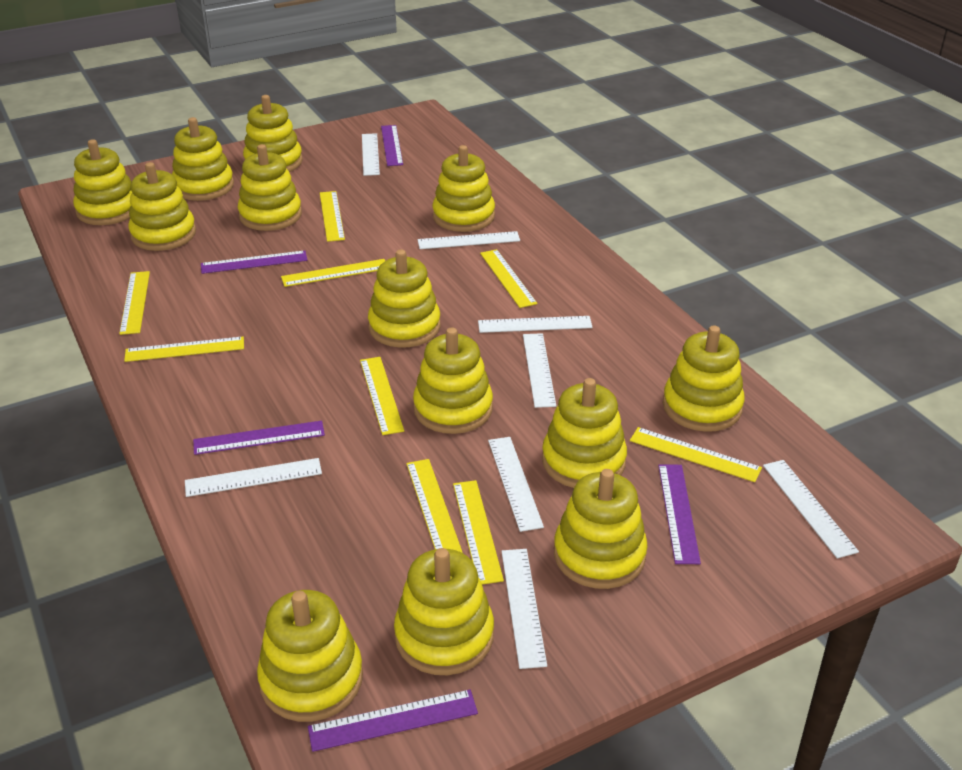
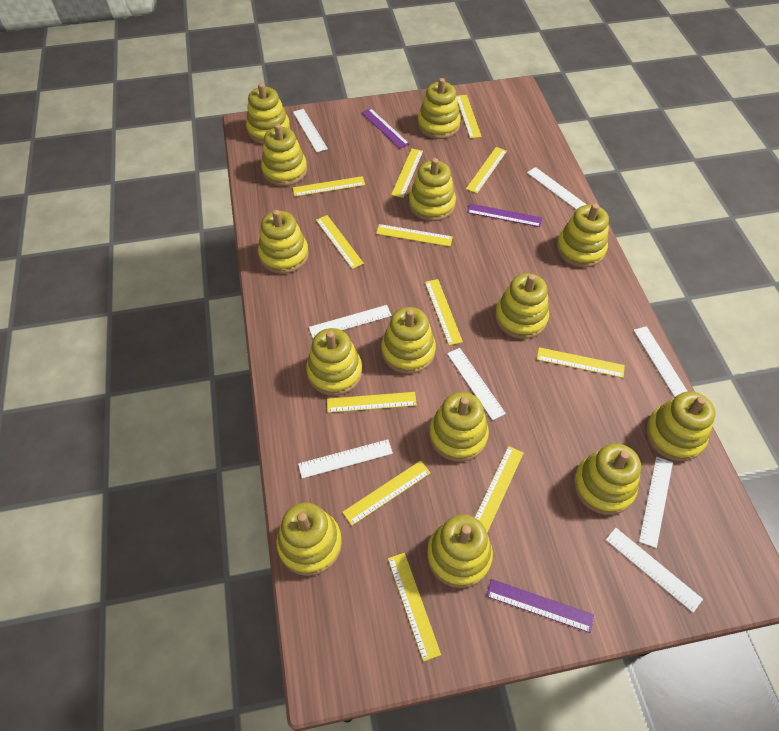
purple ruler: [193,421,325,455] [201,251,307,274] [308,690,478,752] [381,125,403,166] [658,464,701,564] = 5 -> [361,108,409,149] [467,204,542,227] [486,579,594,633] = 3
yellow ruler: [119,271,150,335] [124,337,244,362] [281,259,385,287] [320,191,345,242] [360,357,404,435] [406,459,463,553] [453,480,504,585] [480,249,537,308] [630,427,762,482] = 9 -> [293,176,365,197] [316,215,364,269] [327,392,417,413] [342,461,430,526] [376,224,453,247] [388,553,441,662] [391,149,423,198] [425,279,463,345] [456,95,482,138] [466,147,507,193] [475,446,523,532] [537,347,625,378] = 12
yellow stacking toy: [73,139,132,225] [128,162,196,251] [172,117,234,201] [238,144,302,231] [243,95,303,172] [257,590,363,722] [368,249,441,348] [394,548,494,675] [413,327,493,434] [432,145,495,232] [542,378,627,488] [554,469,648,589] [663,326,745,432] = 13 -> [246,83,290,144] [258,210,309,274] [261,124,307,186] [276,502,342,576] [306,328,362,396] [381,307,436,374] [409,158,456,221] [418,78,461,139] [427,514,493,588] [429,392,489,462] [495,273,549,339] [557,204,609,268] [573,443,641,515] [645,391,715,461] = 14

